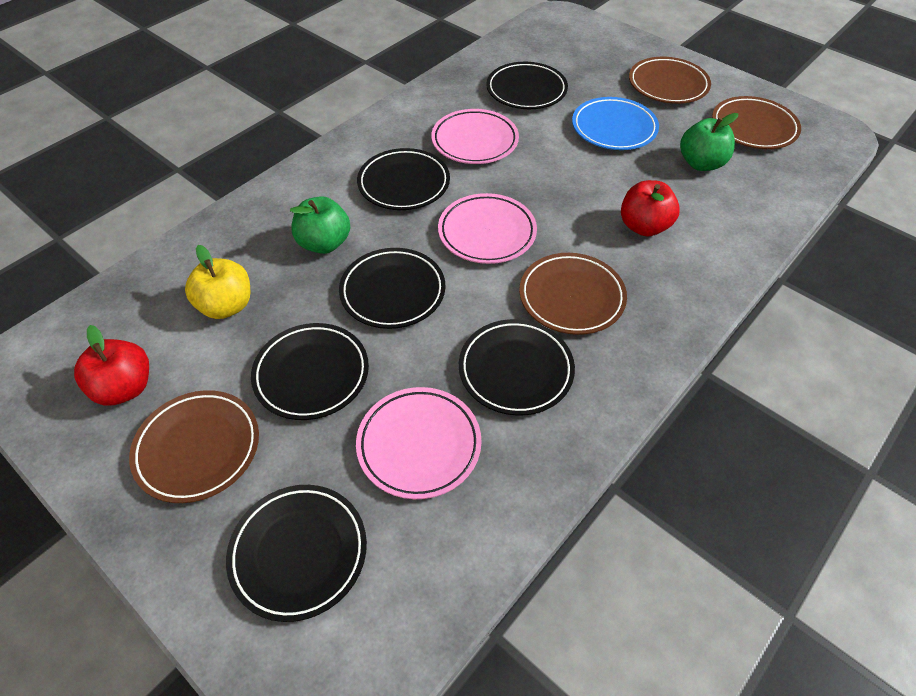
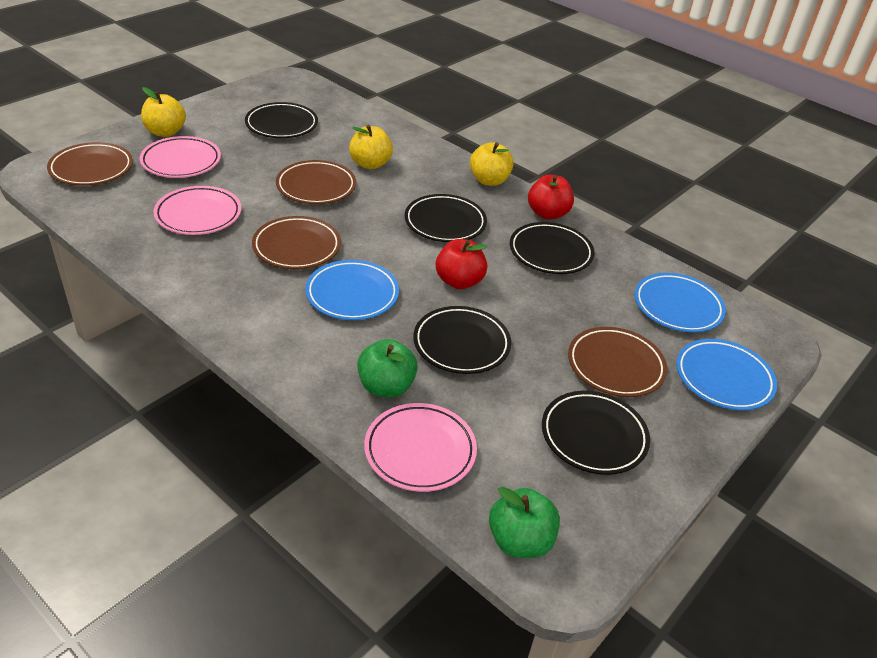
black plate: [226,485,367,622] [251,323,369,420] [339,248,446,329] [357,148,450,210] [459,319,575,416] [486,62,568,109] = 6 -> [245,102,318,138] [405,194,487,242] [413,306,511,374] [510,222,595,274] [542,391,650,475] = 5
blue plate: [572,97,659,150] = 1 -> [305,260,399,320] [635,273,726,332] [676,339,777,410] = 3
yellow apple: [185,245,250,319] = 1 -> [141,87,186,137] [349,125,393,169] [470,142,514,186] = 3

